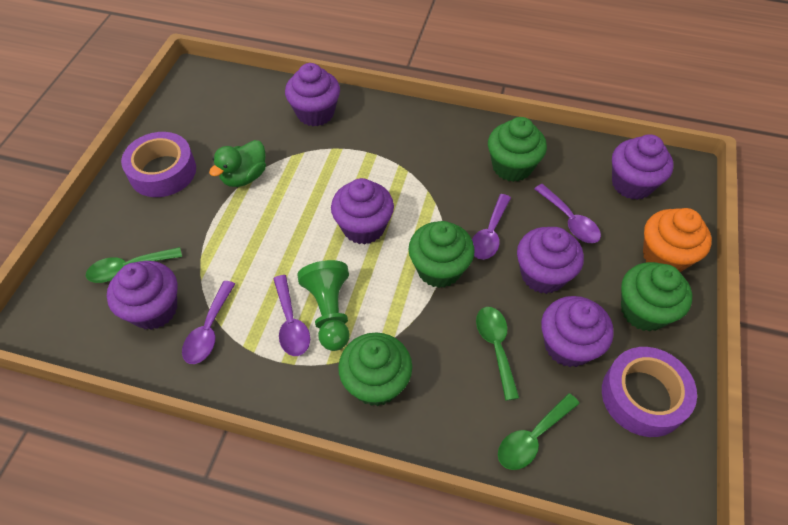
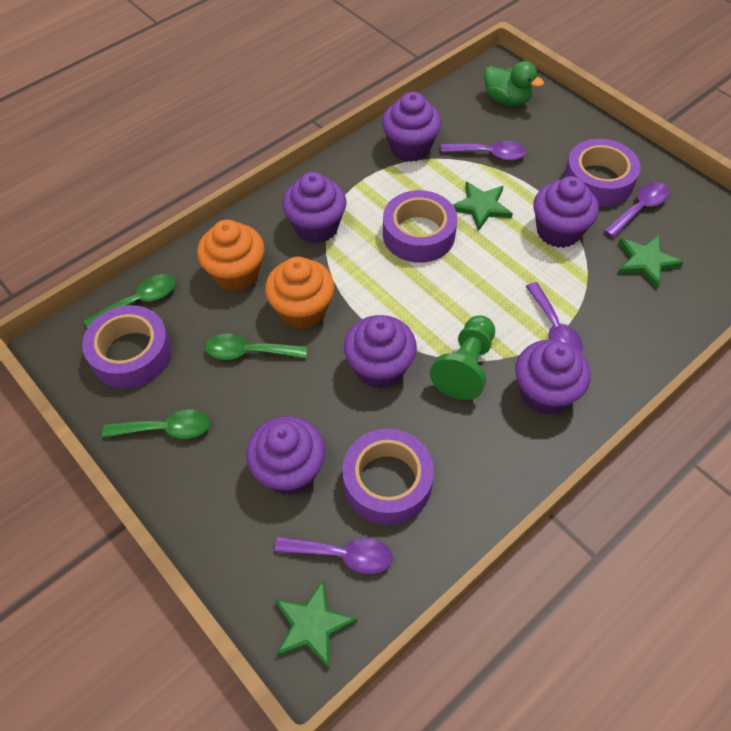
green cupcake: [338,333,412,406] [408,221,474,288] [488,117,547,182] [621,262,692,332] = 4 -> none = 0
green star: none = 0 -> [275,579,357,668] [453,181,513,231] [618,235,684,288] = 3
orange cupcake: [643,208,712,272] = 1 -> [197,220,264,292] [265,257,334,329] = 2
purple tape: [121,132,196,197] [602,347,697,437] = 2 -> [82,305,172,388] [342,429,434,525] [383,190,457,263] [564,139,641,206] = 4

